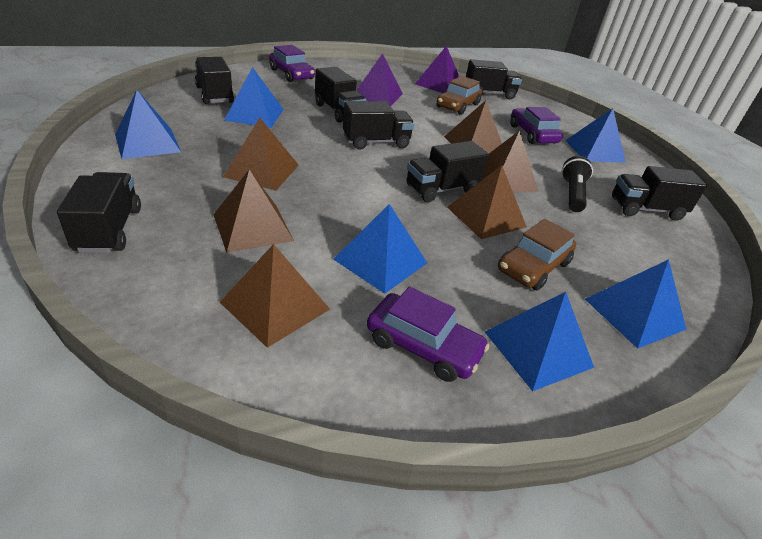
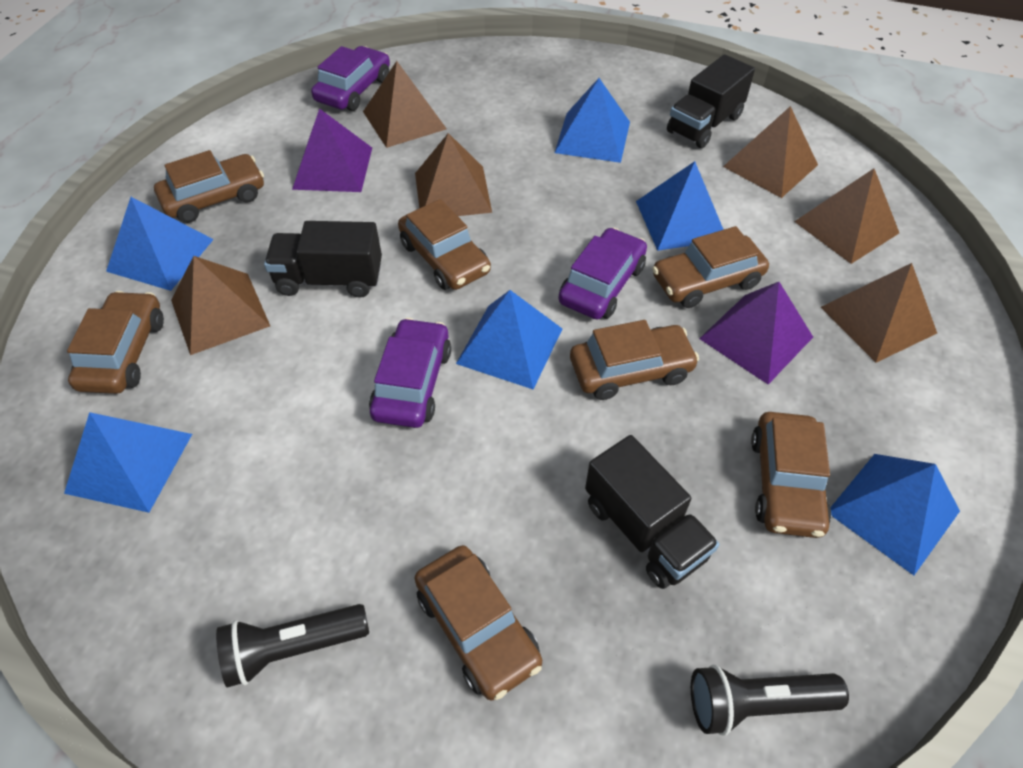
black flashlight: [561,156,593,212] = 1 -> [216,604,369,687] [691,665,849,736] = 2
black truck: [57,172,141,253] [195,57,234,104] [315,67,366,123] [343,101,414,150] [407,141,489,202] [466,59,522,100] [612,166,707,221] = 7 -> [264,221,382,298] [585,435,719,589] [667,54,755,148] = 3
brown car: [436,76,482,115] [498,219,576,291] = 2 -> [67,291,164,394] [154,150,264,223] [398,199,491,290] [414,545,542,700] [570,320,699,400] [652,226,769,308] [751,412,831,538] = 7

